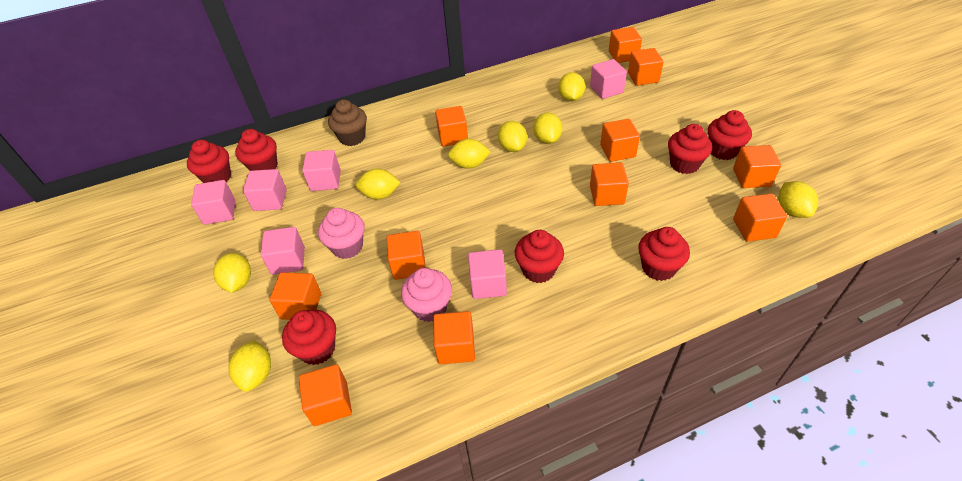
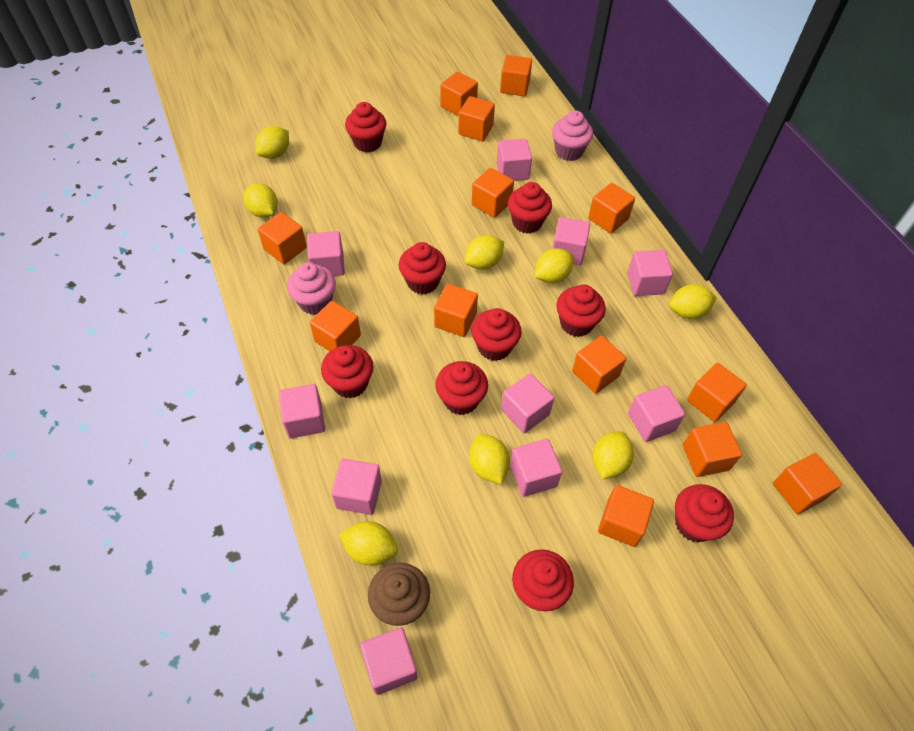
orange cube: [269,272,321,320] [299,364,352,426] [387,231,426,280] [433,311,475,364] [435,106,468,147] [590,162,629,206] [600,119,640,162] [609,27,642,63] [628,48,664,86] [733,145,781,188] [733,193,787,242] = 11 -> [258,212,307,264] [310,301,361,351] [434,284,478,337] [440,72,478,116] [458,96,495,141] [472,168,514,218] [500,55,532,96] [572,336,626,394] [588,183,635,233] [598,485,654,547] [683,422,742,477] [687,363,747,422] [773,453,842,514] = 13
pink cube: [191,180,235,225] [243,169,287,211] [261,227,305,275] [302,150,341,191] [468,249,507,299] [590,59,627,99] = 6 -> [279,384,325,438] [307,231,345,276] [331,459,382,515] [360,628,418,695] [497,139,532,181] [501,374,554,433] [510,439,562,497] [552,217,590,265] [627,250,673,296] [628,385,685,442] = 10
red cupcake: [187,140,231,183] [235,129,278,171] [282,310,336,365] [515,230,564,283] [638,227,690,281] [668,124,712,174] [708,110,752,160] = 7 -> [321,345,374,399] [345,102,386,152] [399,242,446,294] [435,361,488,415] [471,308,522,361] [508,182,552,233] [512,549,574,611] [556,285,606,337] [675,484,734,542] = 9

